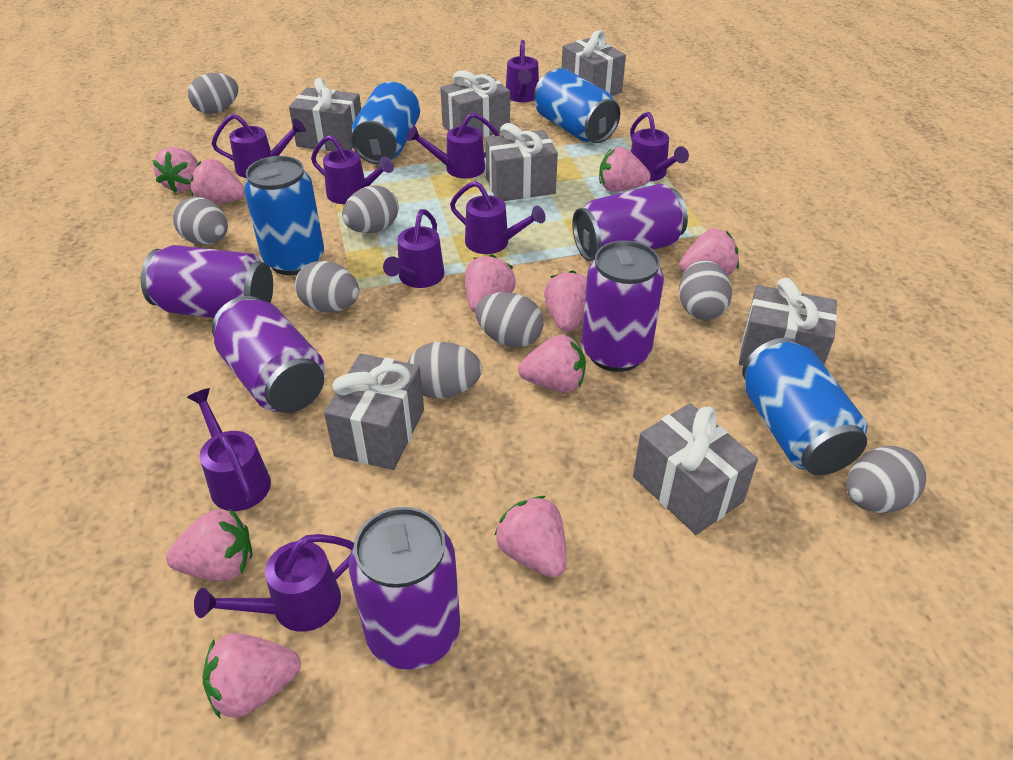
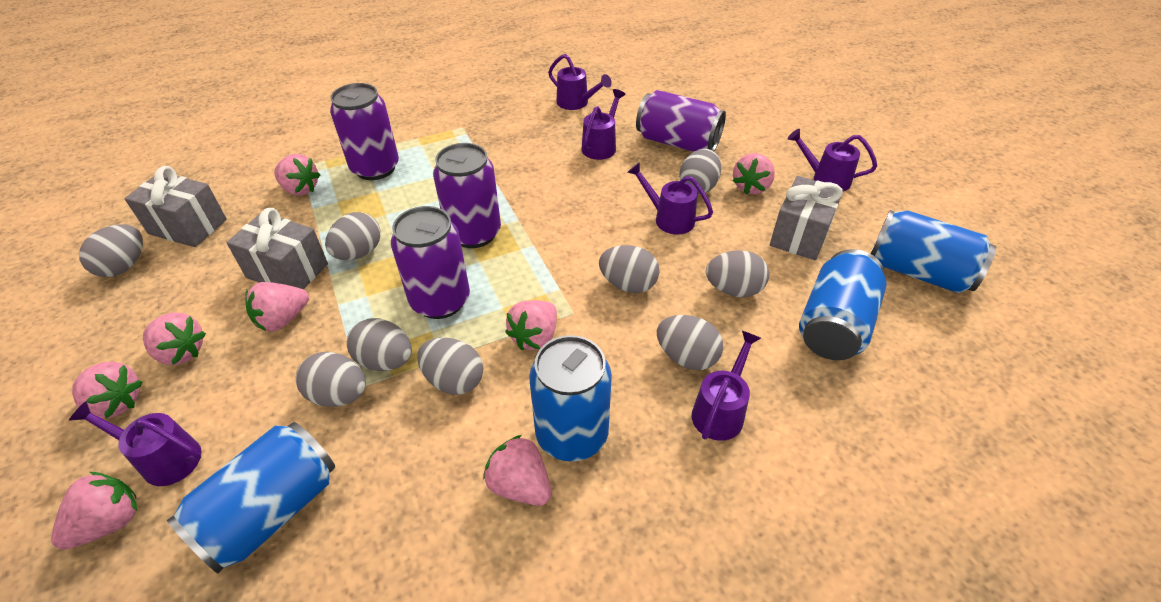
grey egg: [173,197,228,245] [188,73,238,114] [295,261,359,312] [342,185,398,233] [408,342,482,398] [475,292,543,348] [679,260,732,320] [846,446,927,513] = 8 -> [79,224,143,277] [296,352,366,407] [325,212,381,260] [347,318,412,371] [417,337,483,395] [599,245,660,293] [657,315,723,370] [679,149,721,194] [706,250,769,297] = 9
grey gift: [289,78,361,151] [324,354,424,470] [440,70,510,138] [485,123,558,201] [562,30,626,96] [633,403,758,535] [739,278,837,366] = 7 -> [124,166,227,247] [226,208,328,289] [770,176,844,260] = 3
pink strawberry: [152,147,198,193] [166,508,253,581] [191,159,245,204] [202,633,301,718] [465,254,516,313] [494,496,567,577] [518,335,586,392] [544,270,587,332] [599,147,651,192] [680,228,739,276] = 10 -> [51,472,137,550] [72,362,142,419] [143,313,206,365] [245,282,309,331] [274,154,320,196] [483,435,551,506] [505,300,557,350] [733,153,775,195] = 8
purple can: [141,245,273,318] [212,296,325,413] [349,507,460,670] [572,184,688,261] [581,240,664,372] = 5 -> [330,83,399,180] [391,206,470,319] [433,143,501,248] [636,90,726,152] = 4
purple watering can: [187,388,271,511] [194,534,354,632] [212,114,306,178] [311,135,394,204] [383,209,444,288] [407,113,500,179] [450,181,546,254] [506,40,539,102] [630,112,689,181] = 9 -> [69,401,201,486] [548,54,612,110] [581,89,626,160] [627,162,713,234] [691,331,761,441] [787,129,877,191] = 6

